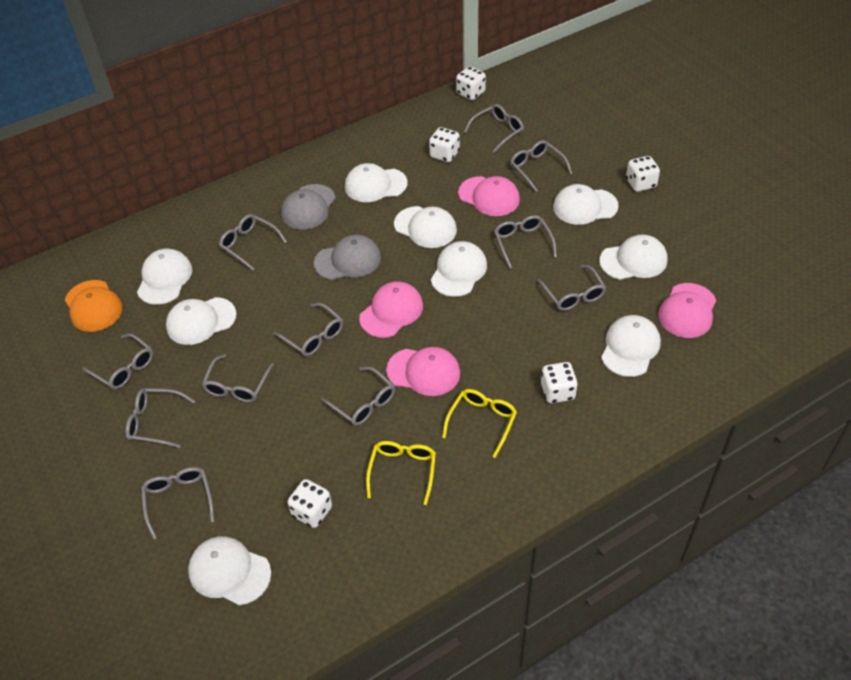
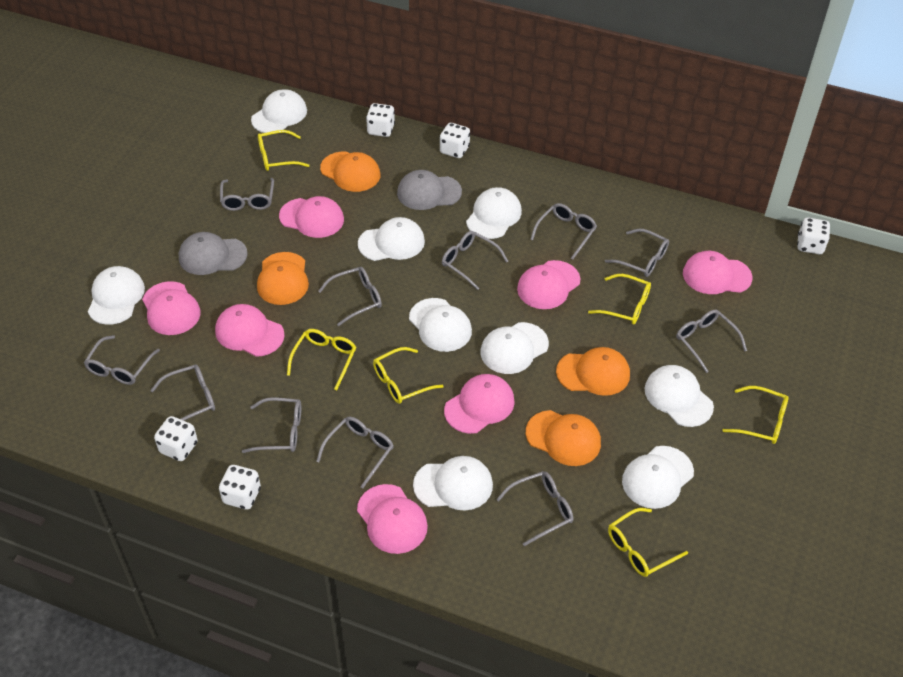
orange cap: [65,280,123,332] = 1 -> [257,252,309,305] [320,152,380,192] [526,410,601,466] [556,347,630,396] = 4
pink cap: [359,281,423,338] [386,347,460,396] [458,176,520,216] [658,283,716,338] = 4 -> [142,281,201,335] [215,304,285,357] [279,196,344,238] [357,484,428,554] [444,374,515,434] [517,260,580,309] [683,251,753,294] = 7
yellow glasses: [366,441,436,505] [442,389,517,458] = 2 -> [258,130,309,171] [287,329,356,390] [373,347,444,404] [588,274,651,325] [608,508,688,577] [723,386,788,444] = 6

